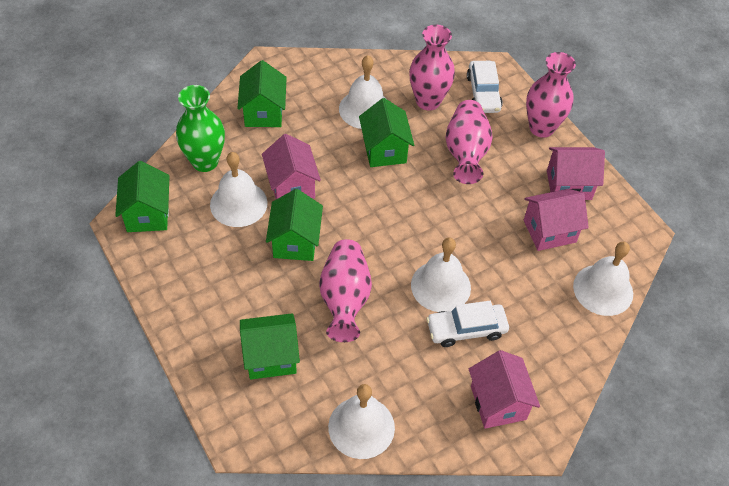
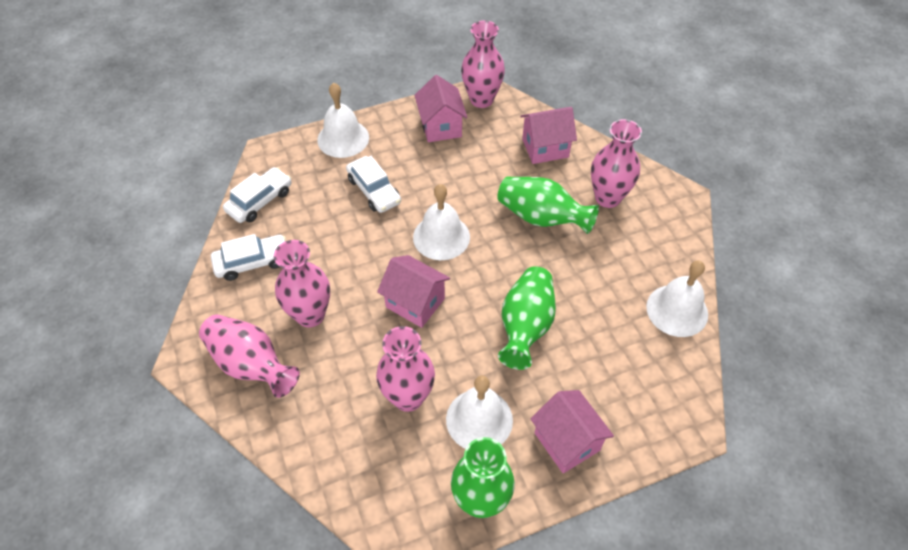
green house: [115,161,169,232] [237,60,287,127] [240,313,300,379] [266,189,323,261] [359,98,414,167] = 5 -> none = 0
green vase: [176,85,225,172] = 1 -> [451,437,515,518] [497,177,599,234] [498,266,556,370] = 3
pink vase: [319,239,372,342] [409,25,455,110] [446,100,493,184] [526,52,576,138] = 4 -> [199,314,300,398] [274,240,330,328] [376,326,435,412] [461,20,505,108] [591,119,642,208] = 5
white bell: [210,152,268,227] [328,384,395,459] [339,55,386,129] [411,238,471,312] [573,242,633,316] = 5 -> [317,83,369,158] [413,184,470,260] [446,376,513,449] [646,260,708,337] = 4
white car: [426,301,509,347] [467,61,503,113] = 2 -> [211,234,286,281] [223,167,291,223] [346,156,401,213] = 3

